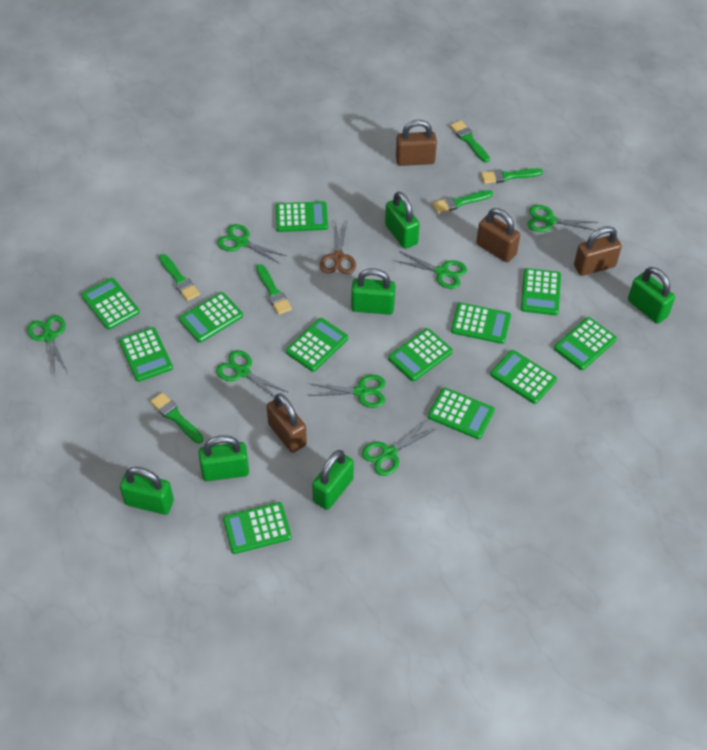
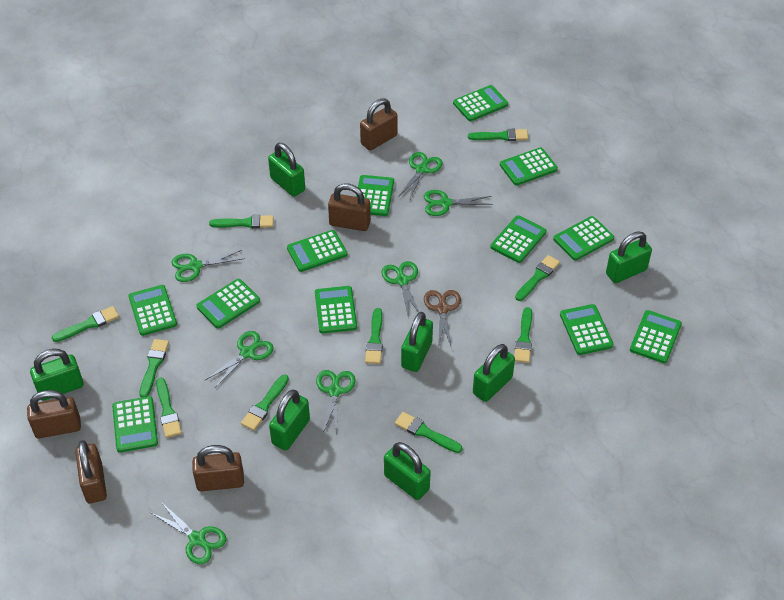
brown padlock: [267,393,307,453] [396,120,437,166] [476,208,520,262] [574,226,622,276] = 4 -> [27,390,81,438] [75,440,107,503] [192,445,244,492] [328,183,371,231] [360,98,398,151] = 5
green brush: [150,392,203,444] [159,254,200,301] [256,264,292,315] [432,190,493,214] [450,120,490,163] [481,168,543,184] = 6 -> [52,306,119,342] [139,339,169,398] [156,378,182,438] [209,215,274,228] [241,374,289,431] [365,308,383,364] [395,412,462,453] [468,129,528,141] [514,307,532,363] [515,255,560,301] = 10
green padlock: [120,467,174,515] [199,435,249,481] [312,450,354,510] [351,268,396,315] [385,192,420,249] [628,267,675,324] = 6 -> [30,349,84,400] [268,143,305,197] [269,390,310,451] [384,442,431,500] [401,312,433,372] [473,344,515,402] [606,232,652,283] = 7

